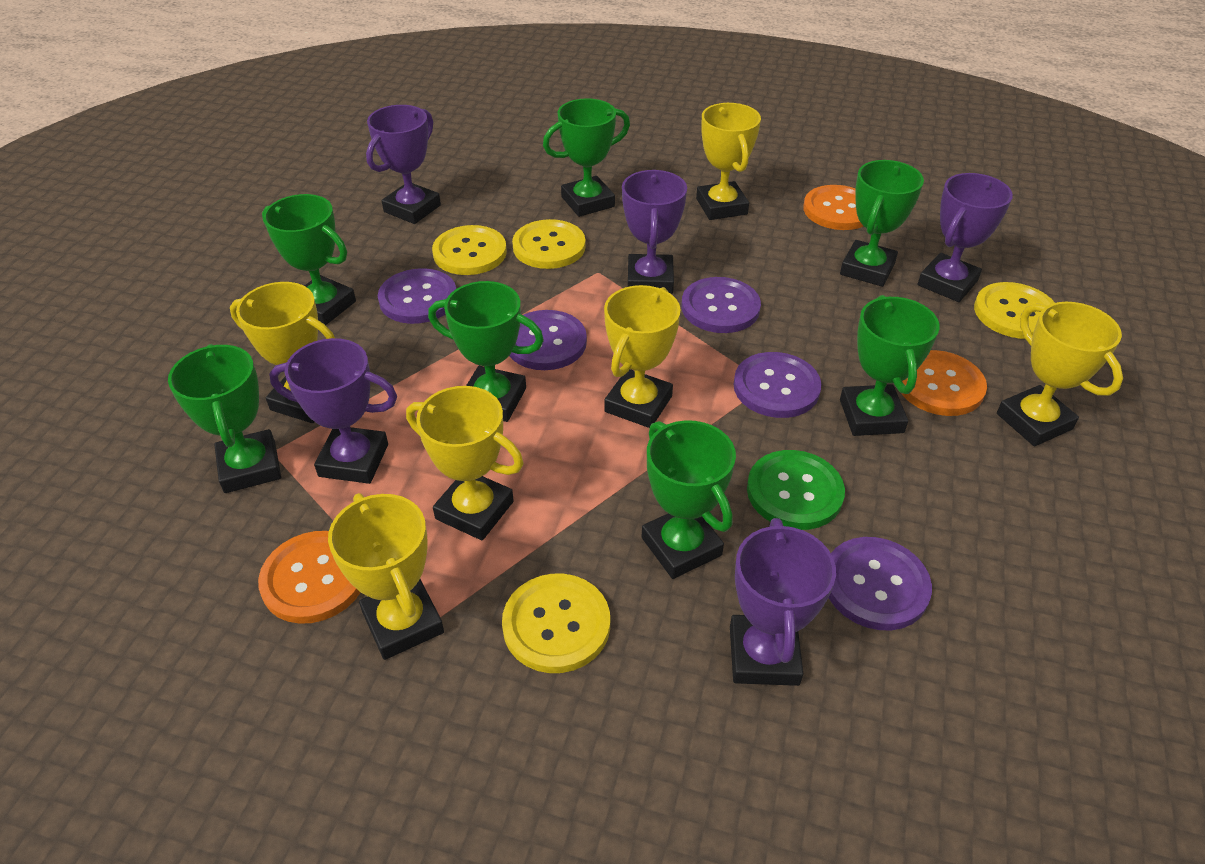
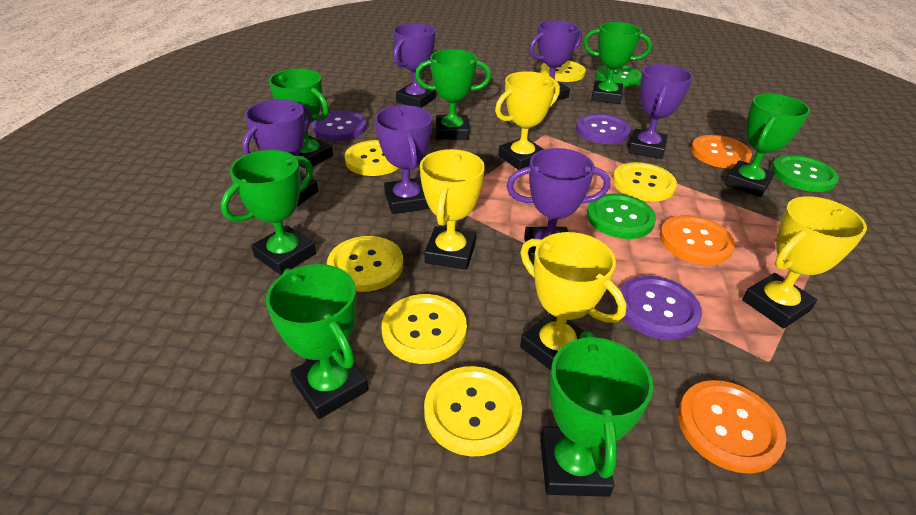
green button: [747,450,845,530] = 1 -> [587,193,656,239] [596,65,642,87] [771,155,839,192] = 3
purple button: [378,268,456,324] [509,310,587,370] [682,277,761,333] [734,352,821,418] [829,537,932,630] = 5 -> [311,110,367,141] [576,114,631,144] [617,276,702,340] = 3
purple trophy: [269,338,397,484] [366,105,441,224] [622,170,687,294] [730,518,836,686] [918,173,1013,302] = 5 -> [242,99,318,207] [375,105,432,214] [393,23,436,108] [506,148,610,265] [529,20,582,101] [628,64,693,159] = 6
yellow button: [432,225,507,275] [502,574,610,673] [512,219,586,269] [974,282,1055,339] = 4 -> [327,236,403,292] [345,140,399,176] [381,294,467,364] [424,366,522,457] [541,60,586,82] [613,162,677,202] = 6
yellow trophy: [230,282,335,423] [328,493,444,660] [406,386,524,540] [604,285,681,428] [696,103,761,220] [997,302,1123,446] = 6 -> [420,149,485,270] [495,71,560,170] [520,232,627,370] [742,196,867,329] = 4

